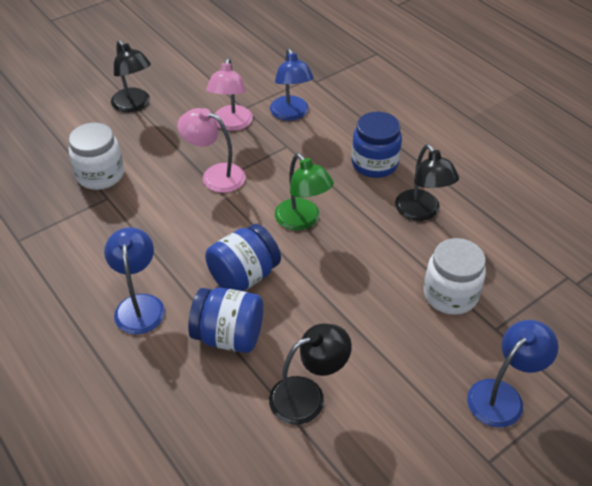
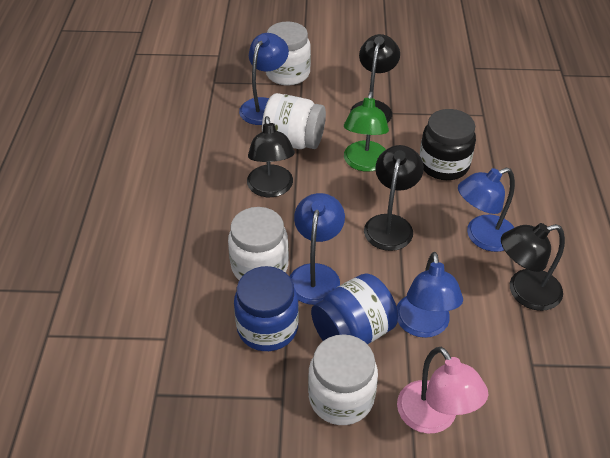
black jar: none = 0 -> [420,109,476,180] = 1
black lamp: [111,40,151,112] [269,323,352,425] [395,144,459,221] = 3 -> [247,116,295,197] [350,34,400,123] [364,145,424,251] [501,223,565,311] = 4
blue jar: [188,288,263,353] [205,224,281,291] [352,112,402,178] = 3 -> [234,266,299,351] [311,273,398,344] = 2
blue lamp: [104,227,165,334] [270,48,314,121] [467,320,558,428] = 3 -> [239,33,289,125] [290,193,345,305] [397,252,463,338] [458,168,515,252] = 4
pink lamp: [177,108,246,193] [206,58,253,131] = 2 -> [397,347,488,434] = 1
white jar: [68,123,124,190] [424,238,486,315] = 2 -> [228,207,289,280] [262,93,326,149] [266,22,311,85] [308,334,378,425] = 4

